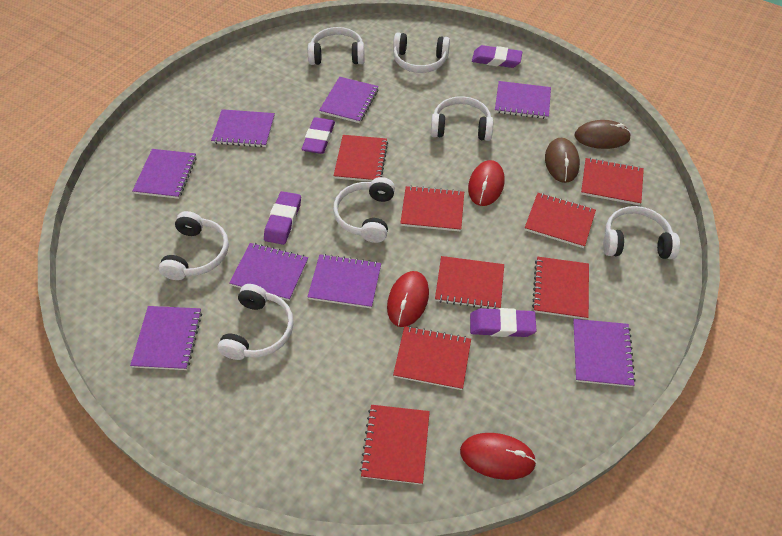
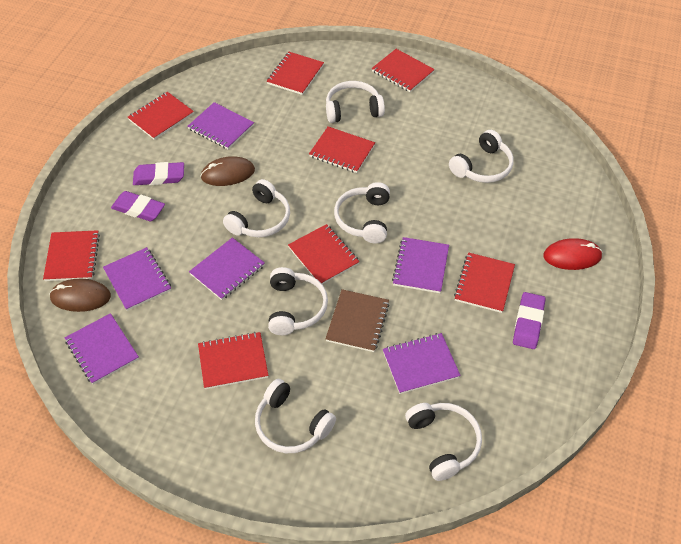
brown notebook: none = 0 -> [326,289,390,352] = 1
purple eraser: [264,191,301,245] [302,117,335,154] [470,308,537,337] [472,45,522,68] = 4 -> [111,191,165,221] [133,162,184,185] [513,292,546,349] = 3
purple notebook: [130,306,202,370] [132,149,197,199] [211,109,275,148] [229,243,308,301] [308,254,381,308] [319,77,379,123] [495,81,551,119] [573,319,636,387] = 8 -> [65,313,139,384] [103,247,171,311] [188,102,254,149] [189,237,265,300] [383,333,461,394] [392,237,449,293] = 6
red mouse: [387,271,429,327] [460,433,537,480] [468,160,505,206] = 3 -> [543,238,603,270] = 1

